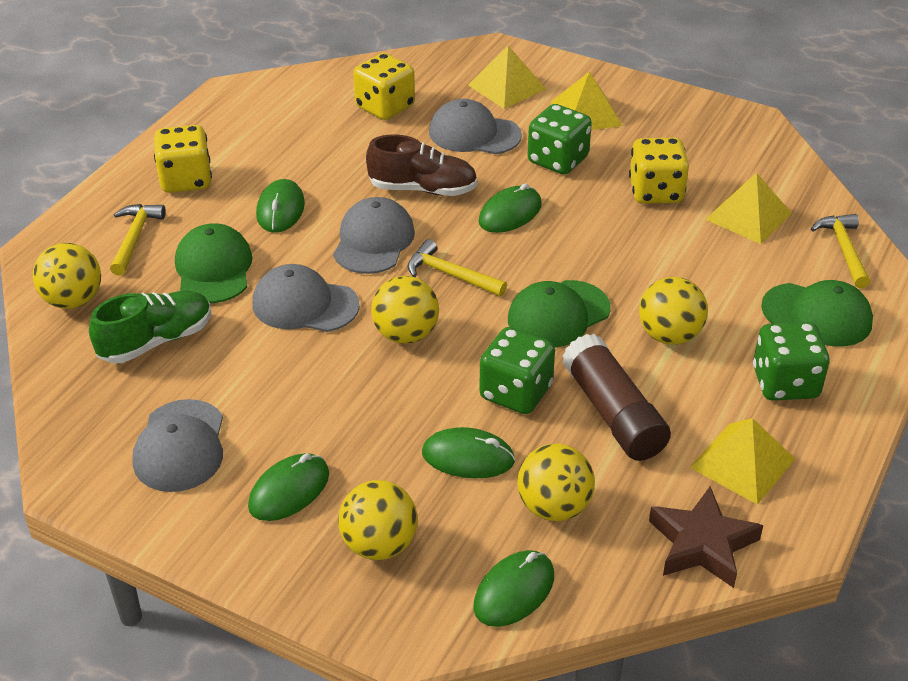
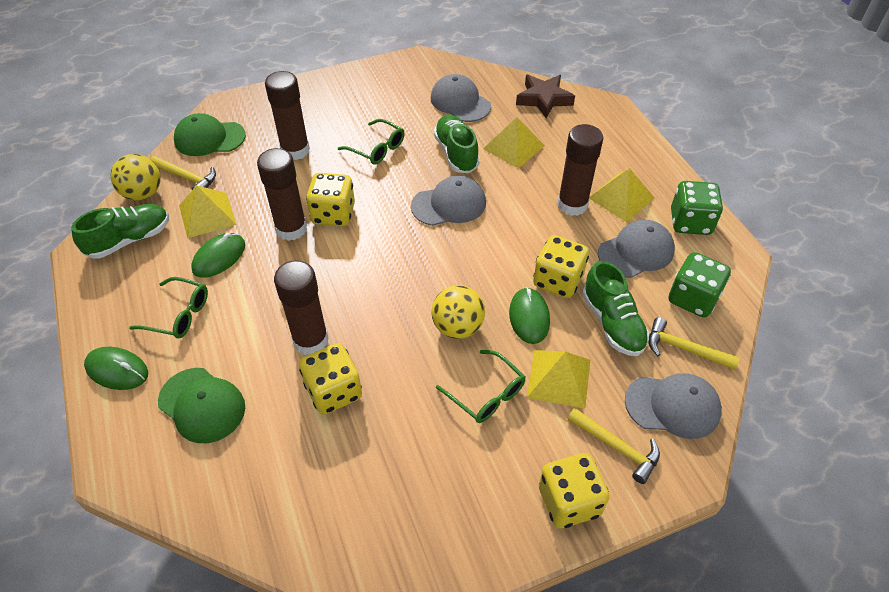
brown glue stick: [562,334,671,461] = 1 -> [257,148,307,241] [265,71,310,160] [274,260,329,355] [557,124,603,216] = 4
brown shoe: [366,135,478,196] = 1 -> none = 0
green cap: [175,223,253,303] [508,280,611,348] [761,280,873,347] = 3 -> [158,368,245,443] [174,113,246,156] = 2
green dice: [479,327,555,414] [528,104,592,174] [753,322,830,401] = 3 -> [669,252,731,317] [671,181,723,235] = 2
green glasses: none = 0 -> [129,277,208,339] [338,119,405,165] [436,350,526,423] = 3
green mouse: [248,453,329,521] [256,179,305,233] [422,427,515,478] [473,550,554,627] [478,183,542,233] = 5 -> [84,347,148,390] [191,233,245,278] [509,287,550,344] = 3
green shoe: [89,290,211,363] = 1 -> [71,204,169,259] [434,114,480,173] [582,261,649,356] = 3
yellow ball: [33,243,101,309] [338,480,418,560] [371,276,439,344] [517,444,595,521] [639,277,708,345] = 5 -> [110,154,161,201] [431,285,485,339] = 2
yellow dice: [154,125,212,193] [353,53,415,120] [629,138,689,204] = 3 -> [299,343,362,415] [306,173,355,227] [533,235,589,298] [539,453,610,529] = 4

